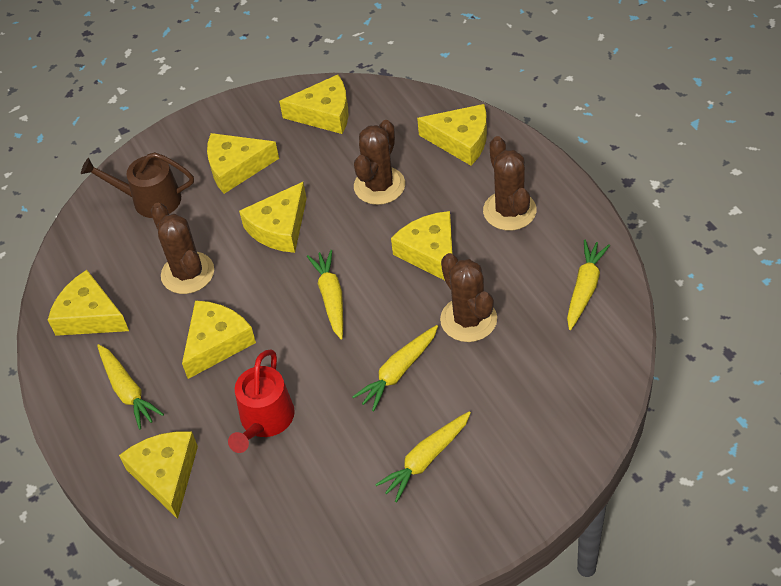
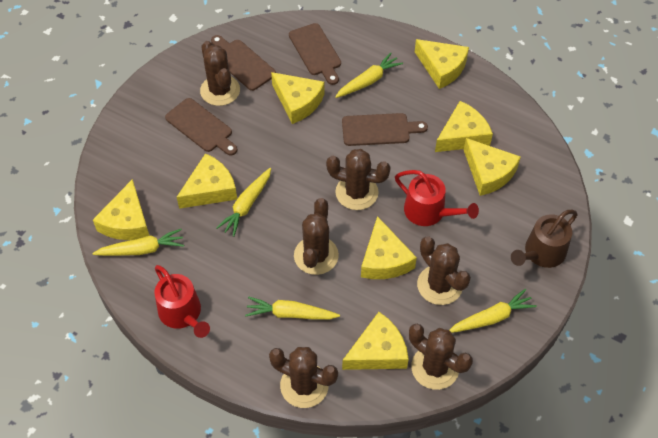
brown cactus: [151,203,214,294] [354,120,405,205] [440,253,497,342] [483,136,536,231] = 4 -> [200,41,240,106] [269,347,338,408] [294,198,339,275] [326,149,391,210] [409,324,473,390] [417,237,471,305] = 6
brown cutting board: none = 0 -> [165,98,237,155] [211,35,276,91] [289,23,341,85] [342,113,428,146] = 4
red watering can: [228,350,295,453] = 1 -> [154,265,210,338] [395,170,479,226] = 2

